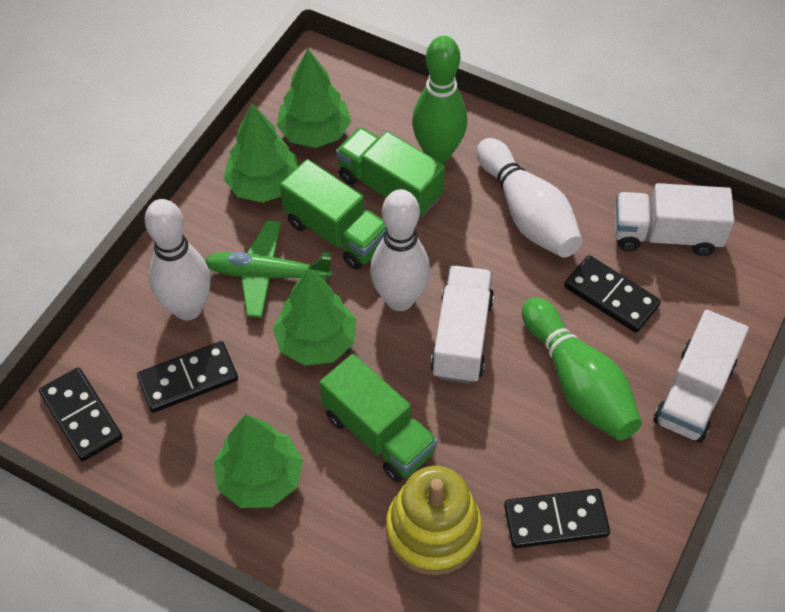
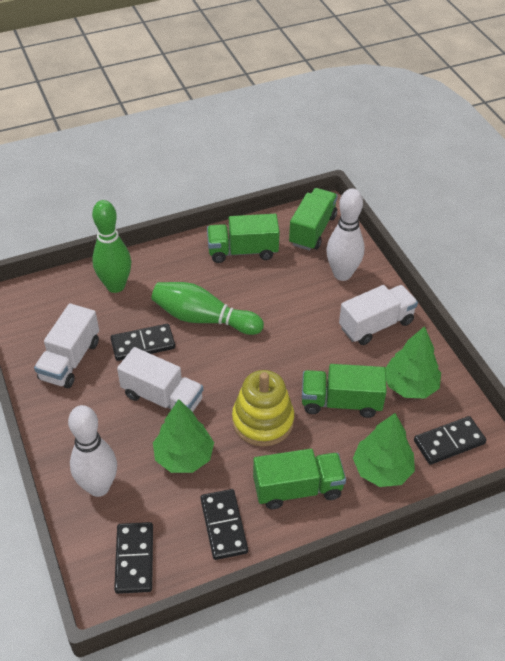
green plane: [205,220,332,318] = 1 -> none = 0
green tree: [214,414,303,508] [224,104,298,203] [273,268,356,366] [277,49,351,148] = 4 -> [153,399,214,473] [353,413,415,487] [386,326,441,398] = 3
green truck: [280,159,386,270] [319,354,438,482] [336,127,445,217] = 3 -> [207,214,280,263] [253,449,346,509] [289,188,338,251] [302,364,387,418] = 4
white bowling pin: [145,199,211,320] [370,189,430,311] [477,138,582,258] = 3 -> [68,405,117,497] [327,188,364,281] = 2

